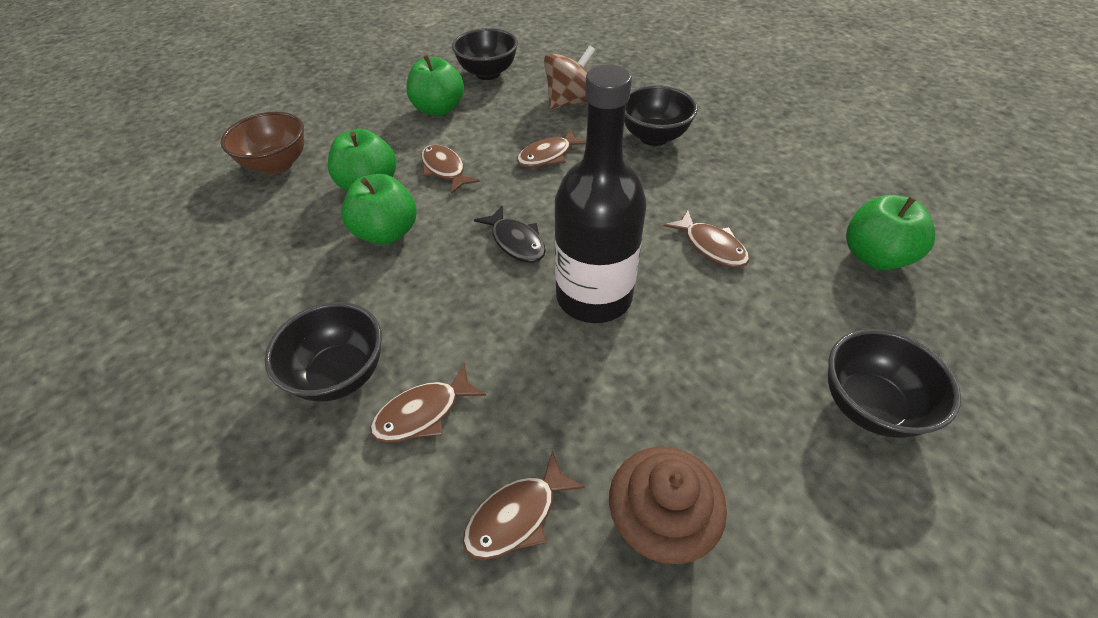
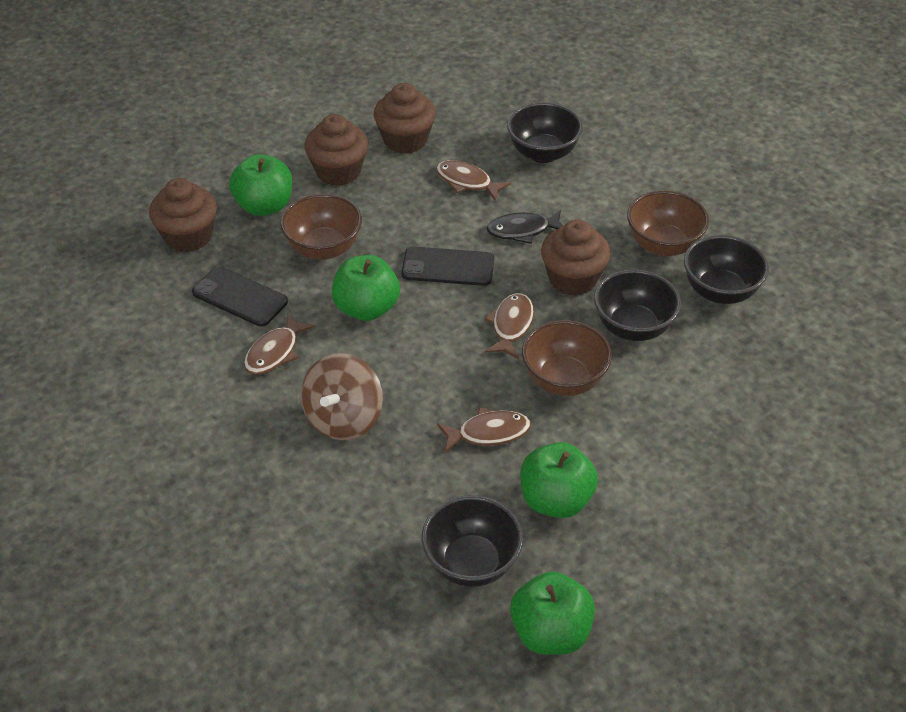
black bottle: [554,65,647,323] = 1 -> none = 0
black phone: none = 0 -> [192,267,288,327] [401,246,494,286] = 2
brown bowl: [221,111,304,174] = 1 -> [280,194,362,260] [522,320,612,396] [627,190,709,256] = 3
brown cupcake: [609,446,727,564] = 1 -> [149,178,217,252] [305,114,368,186] [374,83,436,154] [541,220,610,296] = 4
brown fish: [370,364,486,443] [421,145,480,194] [463,451,585,560] [517,130,586,168] [664,210,749,268] = 5 -> [244,312,316,375] [436,160,511,202] [437,407,531,453] [484,293,534,359] = 4

